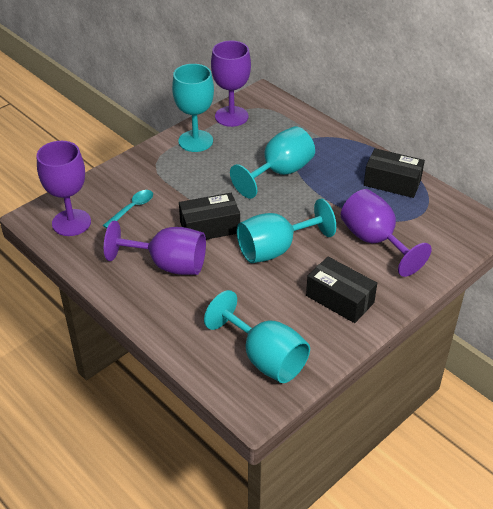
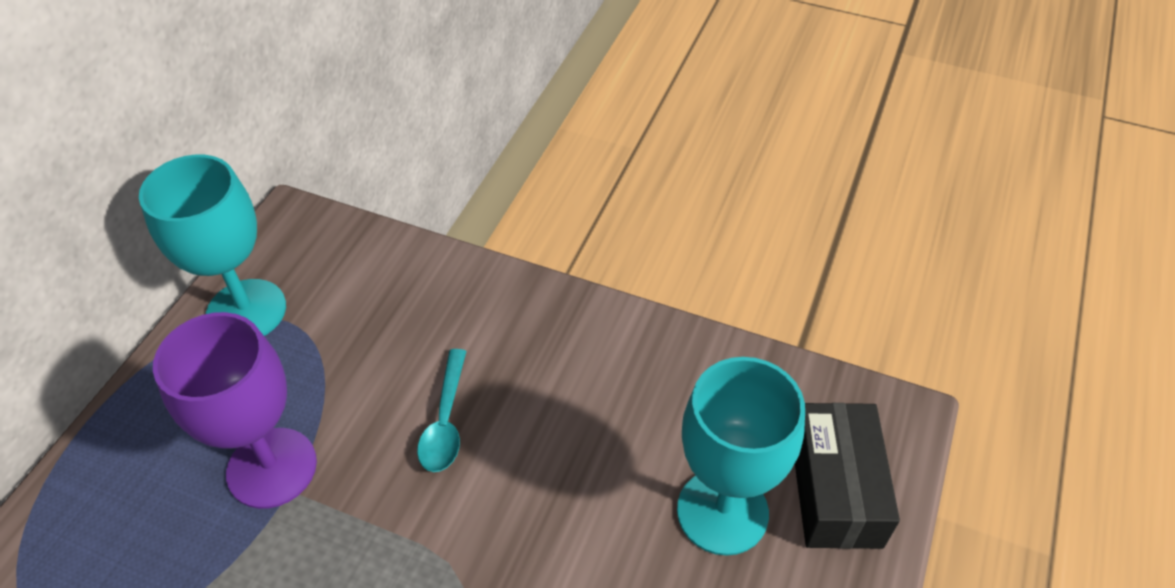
black box: [179,193,240,240] [306,257,377,323] [364,148,425,198] = 3 -> [795,403,900,549] = 1
purple goblet: [36,141,91,236] [104,221,206,275] [211,41,251,127] [341,189,432,277] = 4 -> [153,312,317,509] = 1
turquoise goblet: [172,64,214,152] [204,290,310,383] [230,126,315,199] [237,199,336,263] = 4 -> [139,155,286,336] [677,357,805,556] = 2

